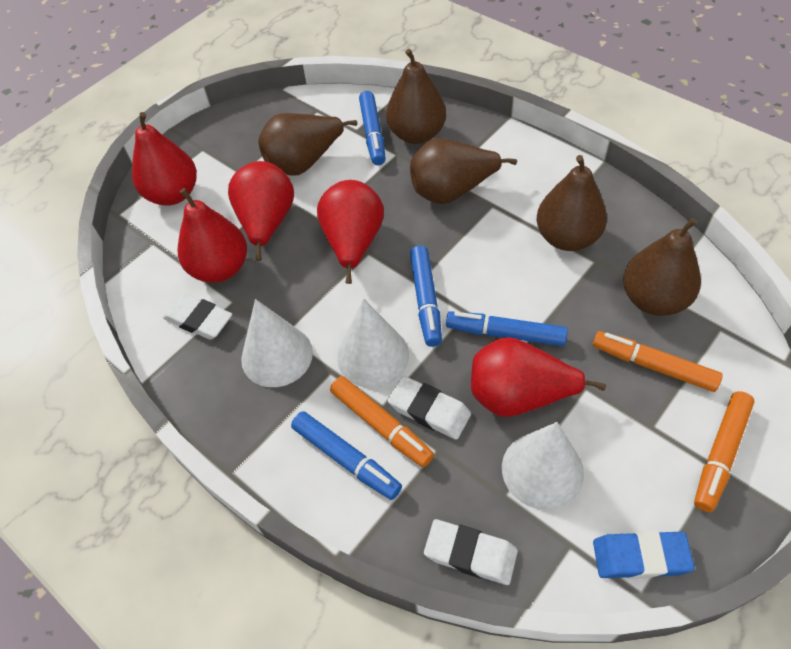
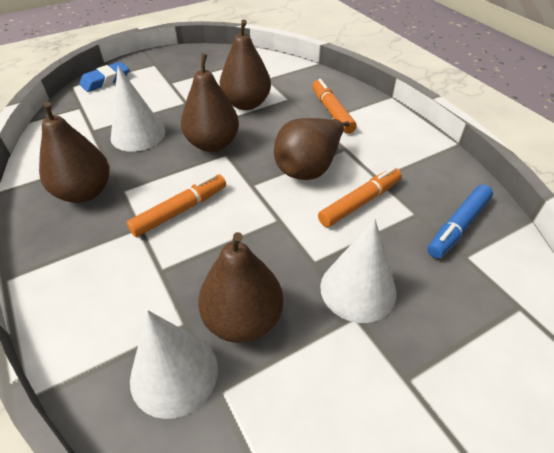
blue marker: [291,411,402,500] [359,91,386,165] [410,245,442,347] [446,311,568,346] = 4 -> [427,185,493,258] = 1
red pear: [132,112,197,206] [178,188,247,283] [228,161,294,261] [317,180,384,284] [471,337,606,417] = 5 -> none = 0
white eraser: [163,293,232,340] [388,376,471,440] [424,519,518,585] = 3 -> none = 0

